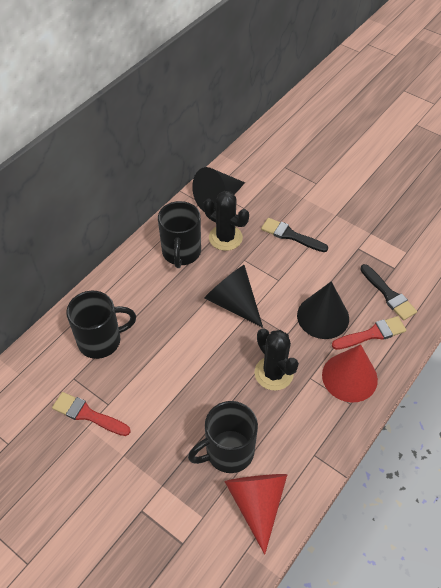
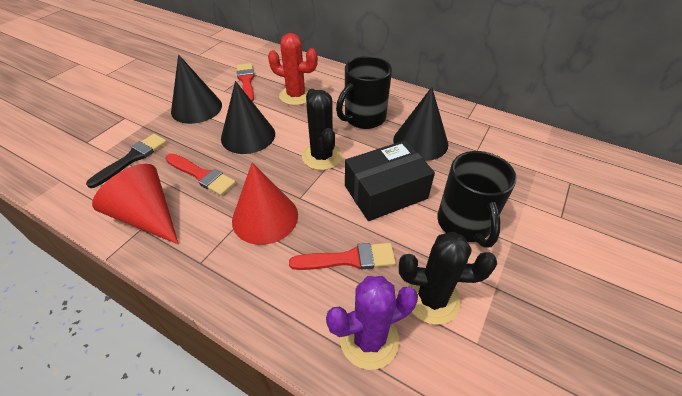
black box: none = 0 -> [345,140,435,221] = 1
black brush: [261,218,328,252] [360,264,417,320] = 2 -> [86,134,167,188] = 1
black mug: [66,291,136,359] [158,201,201,268] [188,401,258,473] = 3 -> [336,56,392,129] [437,151,517,248] = 2
purple cactus: none = 0 -> [326,276,418,370] = 1
red brush: [52,392,131,436] [332,316,406,350] = 2 -> [165,153,236,196] [237,63,254,102] [289,243,396,270] = 3
red cactus: none = 0 -> [268,33,318,105] = 1

